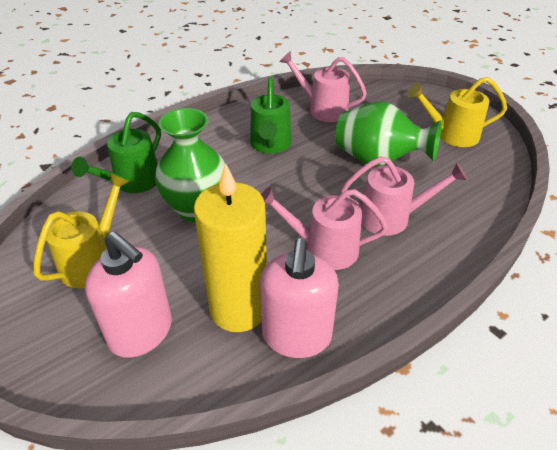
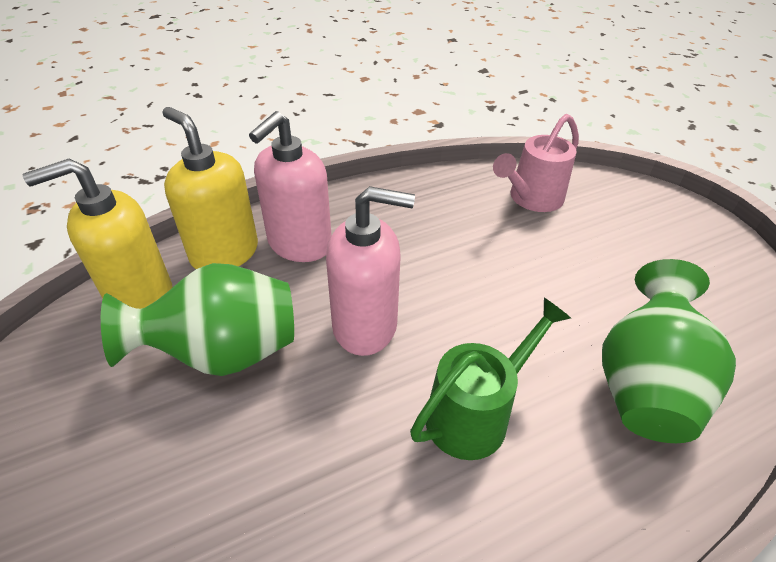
green watering can: [72,112,161,193] [250,77,292,154] = 2 -> [410,298,571,460] = 1
pink watering can: [261,187,388,270] [279,51,367,122] [341,156,468,236] = 3 -> [493,114,579,212] = 1
yellow candle: [194,163,267,332] = 1 -> none = 0
yellow soap dispenser: none = 0 -> [23,159,172,309] [162,107,258,269] = 2
yellow watering can: [33,173,129,289] [407,77,507,147] = 2 -> none = 0

